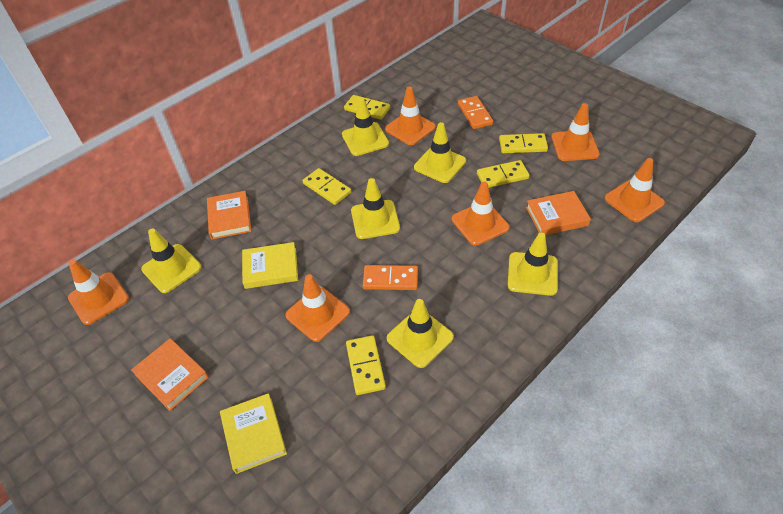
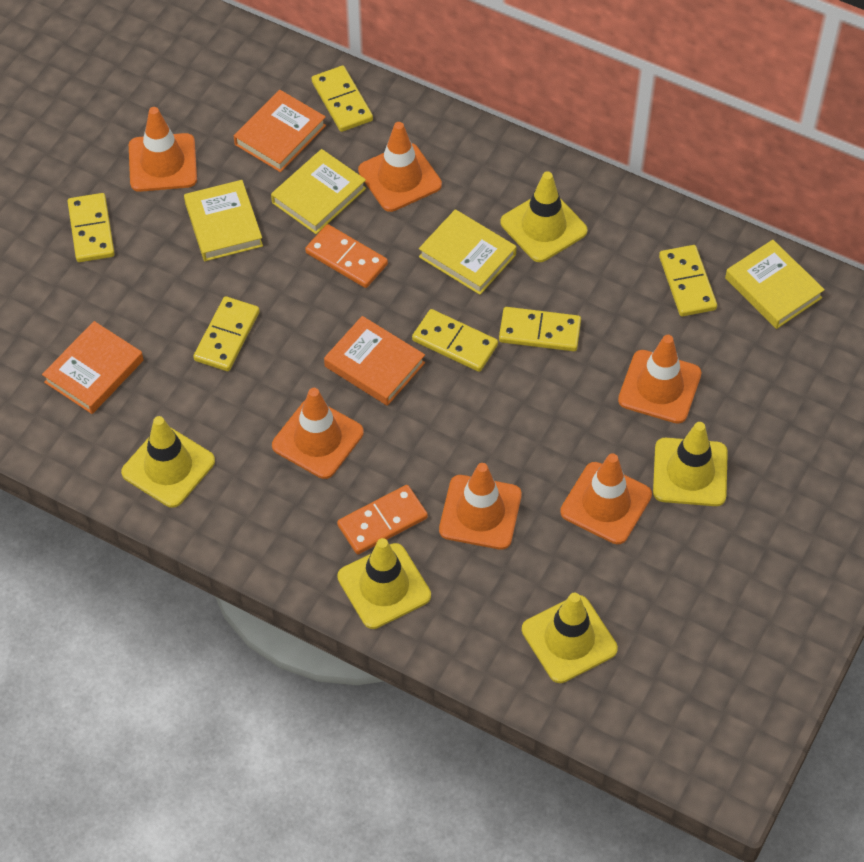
yellow book: [220,393,287,474] [242,242,298,289] = 2 -> [184,180,263,261] [271,149,366,234] [419,209,517,295] [725,240,825,329] = 4
yellow domino: [303,168,351,205] [344,95,390,120] [346,335,386,395] [477,160,530,188] [499,133,548,153] = 5 -> [68,193,115,262] [193,296,259,371] [312,66,373,132] [412,309,498,372] [499,307,581,351] [659,245,717,317] = 6
yellow traffic cone: [141,229,202,293] [342,98,389,156] [351,178,400,239] [387,299,454,368] [414,122,466,183] [508,233,558,296] = 6 -> [121,416,215,508] [337,538,431,629] [500,171,588,262] [522,593,618,683] [653,422,728,506] = 5

